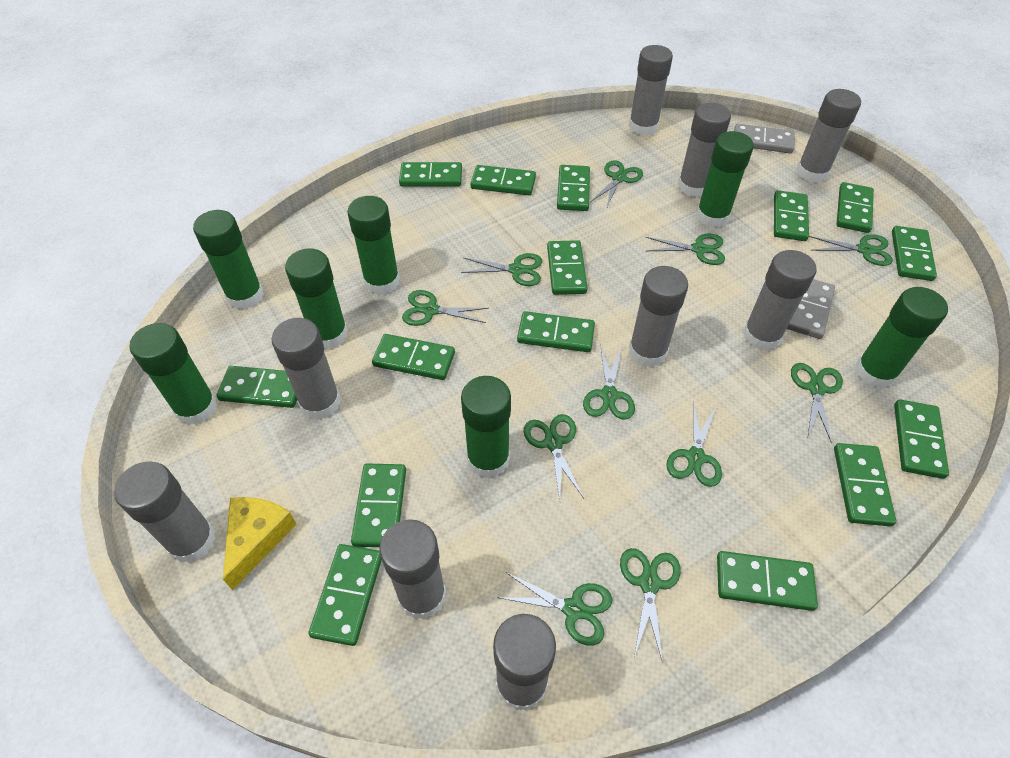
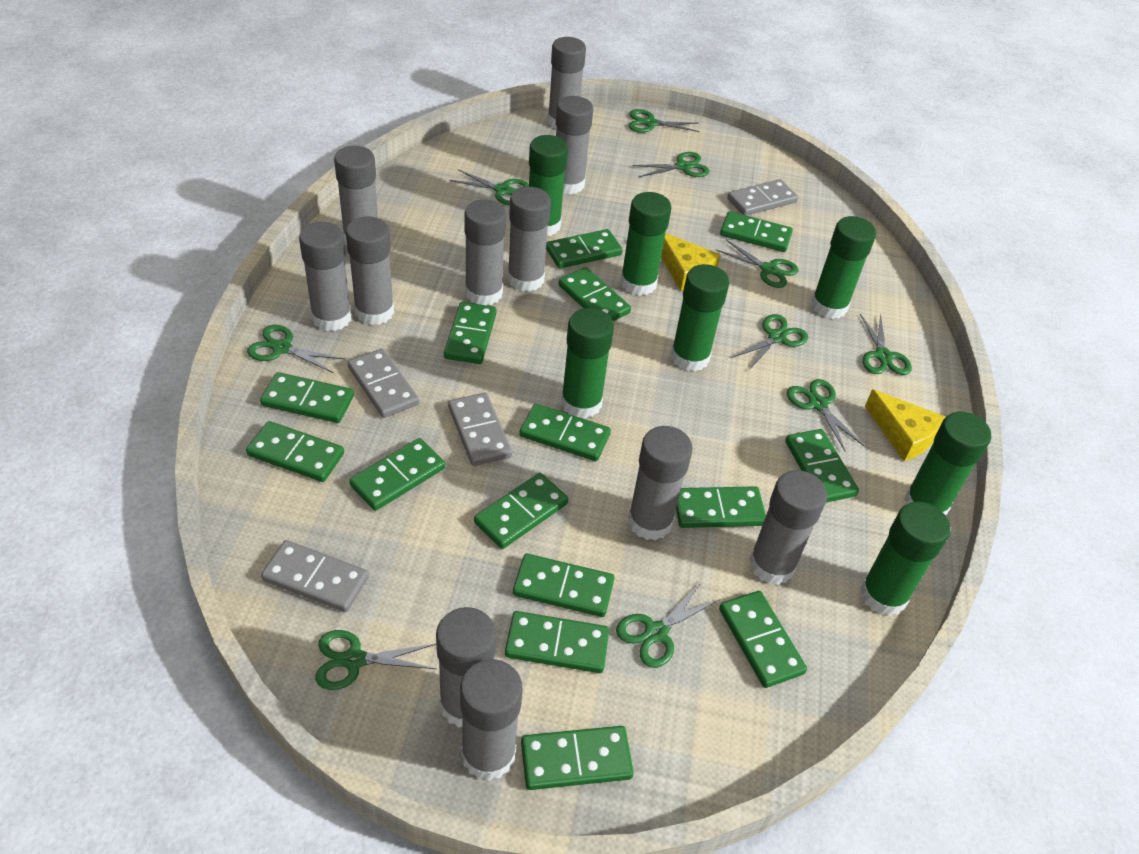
green scissors: [402,290,489,326] [461,253,542,286] [497,572,612,646] [524,414,584,500] [583,347,635,420] [590,160,643,207] [620,548,681,663] [646,233,725,265] [666,401,722,487] [791,363,843,443] [809,234,893,266] = 11 -> [247,325,345,373] [315,630,436,690] [450,170,529,205] [616,583,721,668] [629,109,699,133] [633,152,709,177] [716,240,798,288] [732,314,808,370] [787,379,864,451] [860,314,912,375] = 10
grey domino: [734,124,794,154] [787,279,835,339] = 2 -> [261,540,369,612] [348,349,419,418] [448,393,512,466] [727,179,798,216] = 4
grey glue stick: [114,461,216,563] [271,318,341,420] [379,519,446,620] [493,614,556,711] [629,45,673,136] [629,266,688,367] [678,103,731,197] [743,250,817,351] [796,89,861,183] = 9 -> [299,222,352,331] [334,146,378,245] [346,217,394,325] [436,607,496,728] [460,659,523,781] [464,200,506,305] [508,187,551,292] [547,37,586,129] [556,96,593,195] [628,426,693,541] [749,470,827,585] = 11
yellow cheese: [223,497,297,590] = 1 -> [661,233,721,291] [865,389,946,461] = 2

